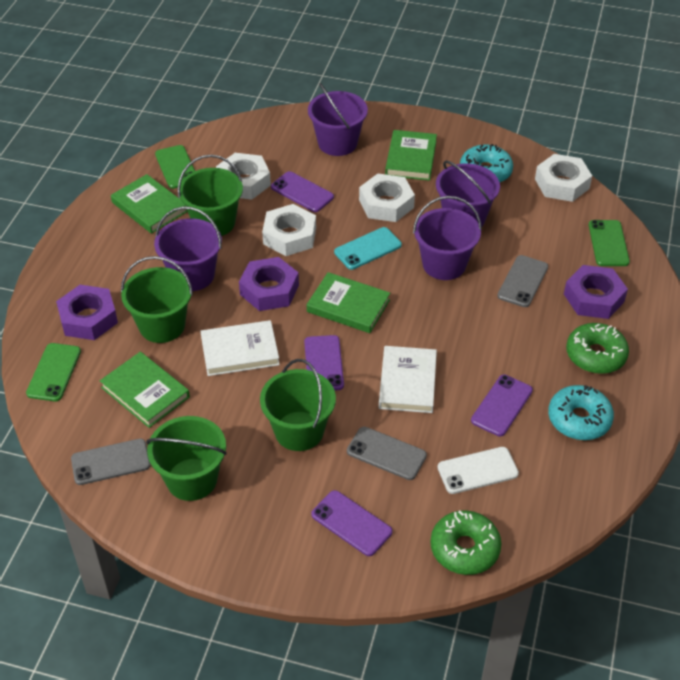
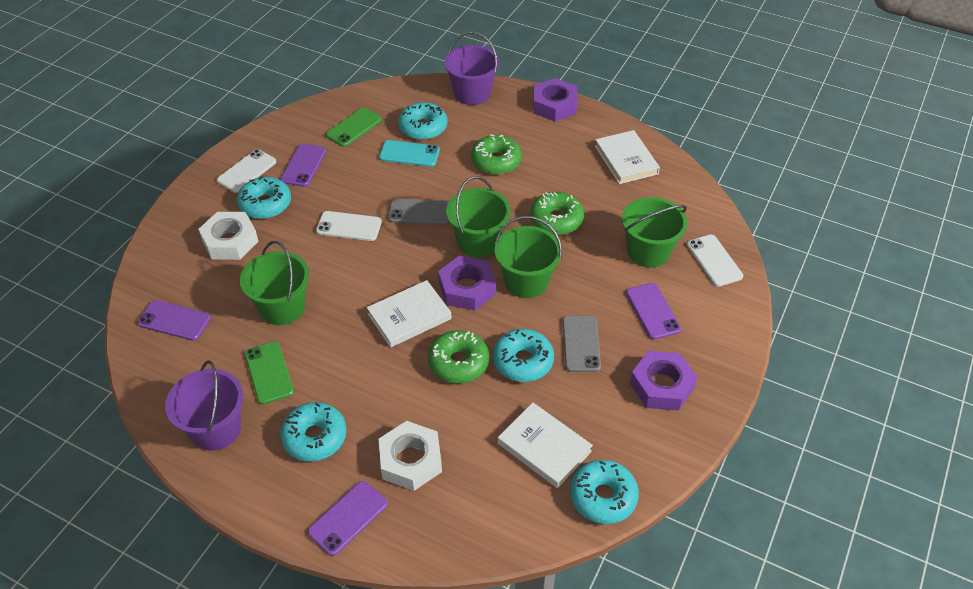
green book: [100,352,190,428] [111,174,188,234] [307,272,390,333] [385,130,437,181] = 4 -> none = 0
green donut: [430,510,502,575] [566,323,629,374] = 2 -> [428,330,489,384] [471,134,522,174] [530,192,584,235] = 3
green phone: [26,343,81,401] [155,145,195,189] [589,220,630,266] = 3 -> [245,341,294,404] [326,107,382,147] = 2
grey phone: [71,439,150,485] [347,427,427,480] [497,255,548,307] = 3 -> [388,199,449,225] [562,316,601,372] = 2
purple bucket: [154,206,222,291] [308,83,368,156] [413,196,482,280] [436,160,500,227] = 4 -> [165,360,243,451] [444,31,500,105] = 2
turquoise donut: [460,144,513,183] [548,385,614,440] = 2 -> [237,176,291,219] [280,402,347,462] [398,102,448,140] [493,329,554,382] [570,460,639,524] = 5
white book: [200,320,280,376] [379,346,437,413] = 2 -> [367,280,452,348] [498,403,593,488] [595,130,660,184] = 3
white nut: [216,153,271,200] [262,204,316,256] [359,174,415,222] [535,154,592,202] = 4 -> [198,212,259,260] [379,421,442,491] = 2
white phone: [437,447,519,494] = 1 -> [217,149,276,193] [316,211,382,241] [687,234,743,287] = 3

